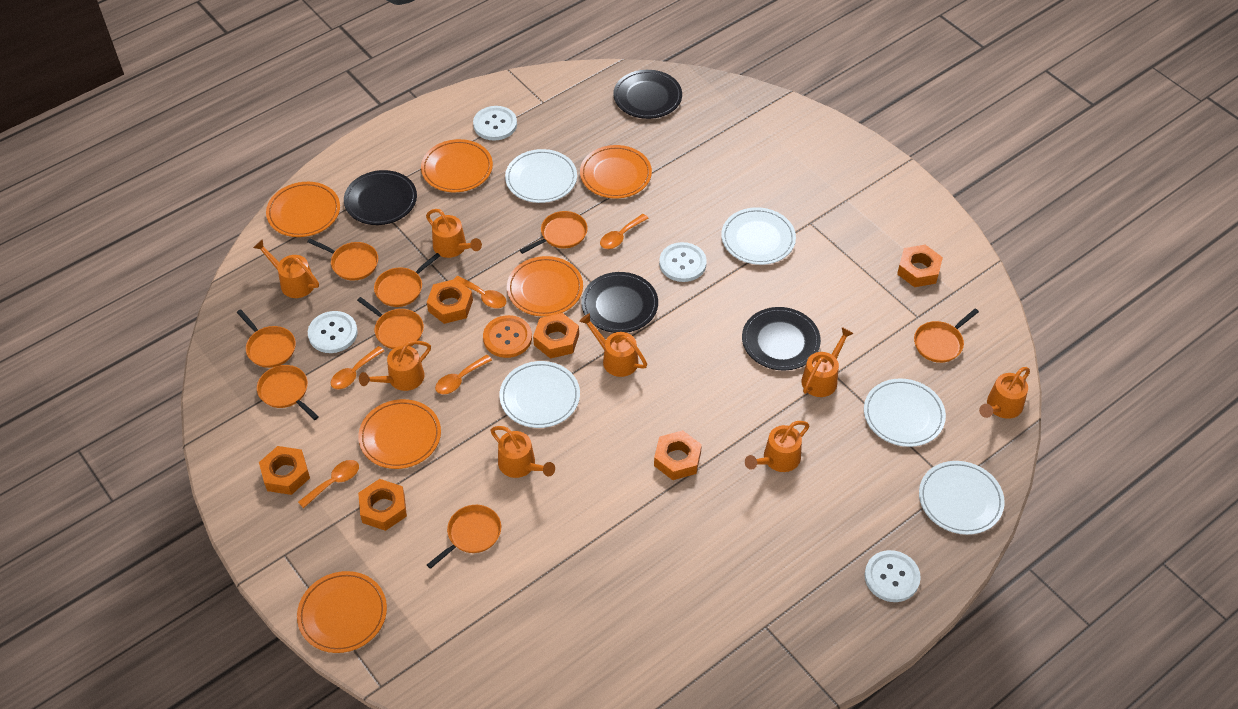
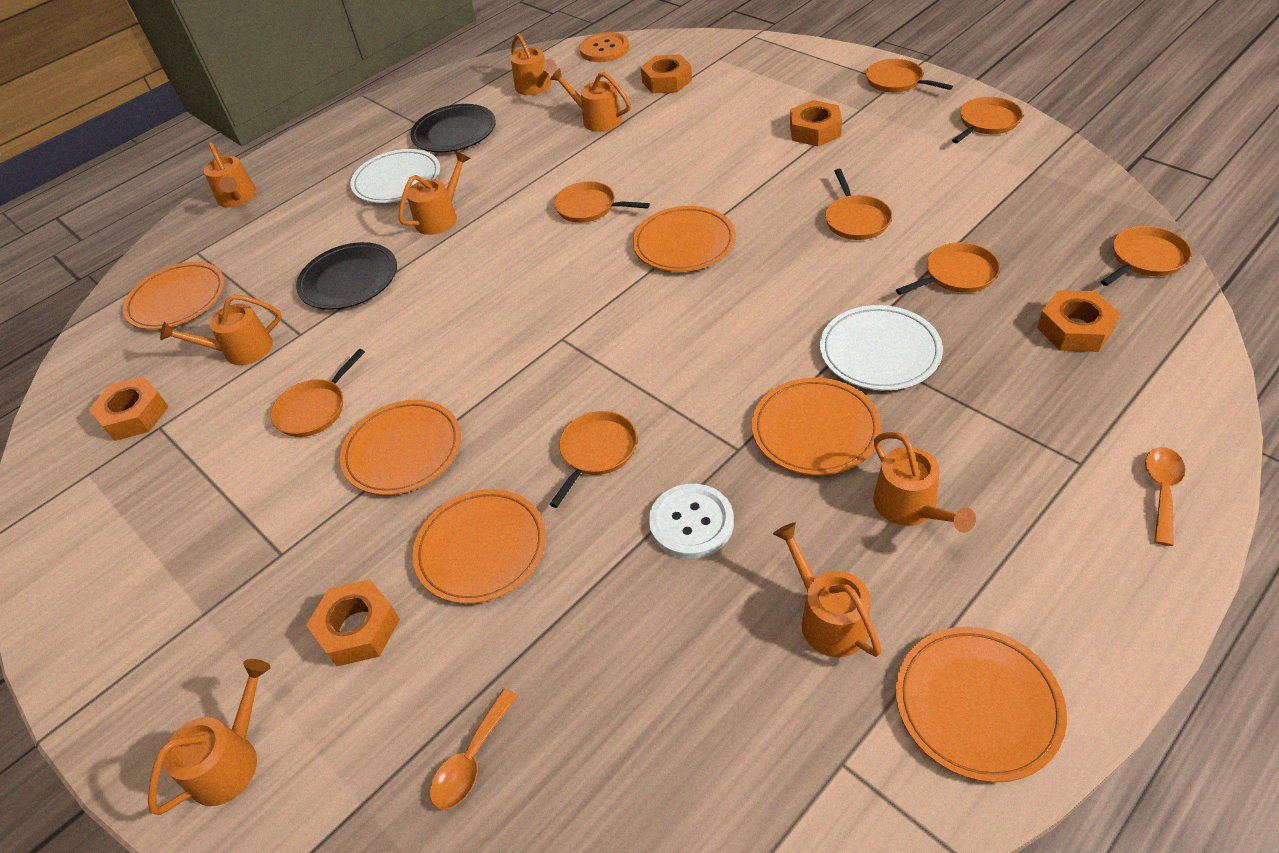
black plate: [344,170,417,225] [581,272,658,333] [613,70,682,119] [742,307,821,370] = 4 -> [296,242,397,310] [410,104,496,152] = 2
orange nut: [259,446,310,495] [358,479,407,531] [427,279,473,324] [533,313,579,359] [654,430,702,480] [897,245,943,287] = 6 -> [89,376,169,441] [306,579,400,666] [640,54,692,93] [790,100,842,146] [1037,290,1120,352] = 5
orange spoon: [298,460,359,508] [331,346,384,389] [435,355,492,394] [454,276,506,308] [600,214,648,249] = 5 -> [430,689,518,810] [1145,447,1185,546] = 2
white button: [308,311,358,353] [473,106,517,141] [659,242,707,282] [865,550,921,602] = 4 -> [649,484,734,559] = 1
white plate: [499,361,580,428] [505,149,577,203] [721,207,796,265] [864,378,946,447] [919,461,1005,535] = 5 -> [350,149,440,203] [820,305,943,390] = 2

